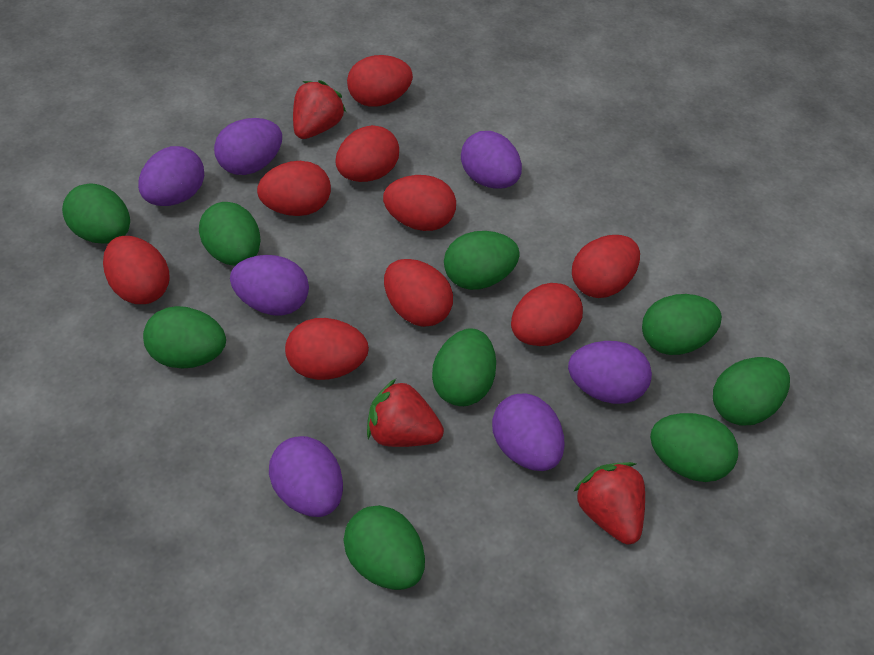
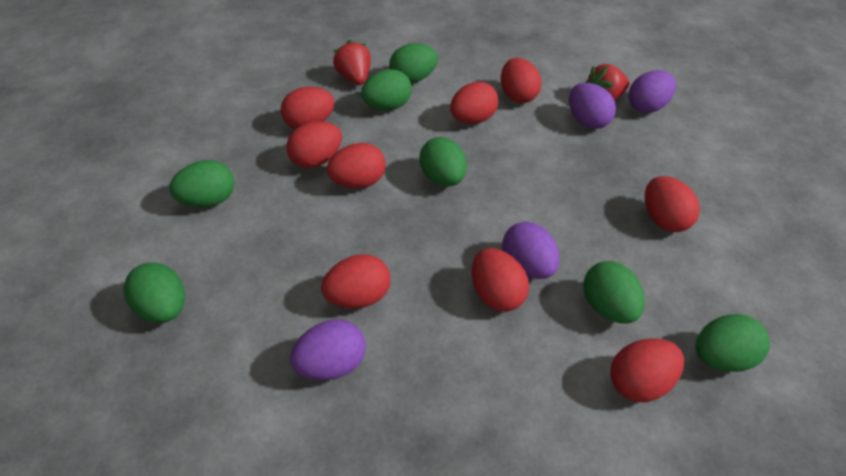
green egg: [62,183,130,244] [143,306,226,369] [199,202,260,266] [343,505,425,590] [432,328,496,406] [444,231,520,290] [642,294,722,355] [650,413,738,482] [713,357,790,426] = 9 -> [123,262,185,323] [169,160,234,207] [361,69,412,110] [389,43,438,83] [419,137,467,187] [583,261,645,324] [695,314,770,372] = 7
purple egg: [138,146,204,206] [214,118,282,175] [230,255,309,316] [269,436,343,517] [461,131,522,189] [492,393,565,471] [568,341,652,404] = 7 -> [290,319,366,380] [502,222,560,279] [569,83,616,129] [628,70,676,113] = 4
red strawberry: [293,80,346,139] [367,379,444,447] [574,462,645,544] = 3 -> [333,40,371,85] [585,64,629,101] = 2

